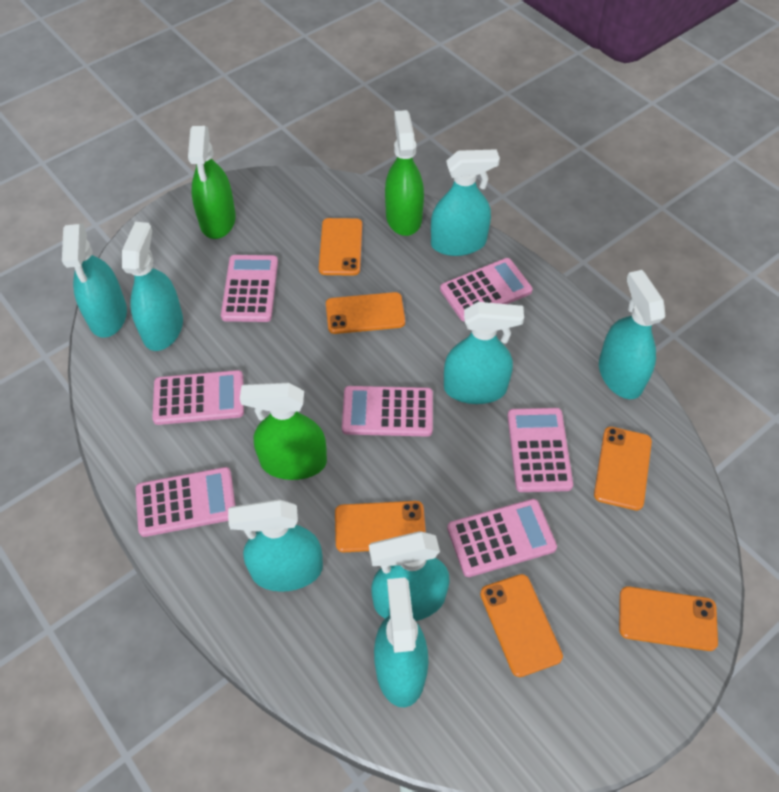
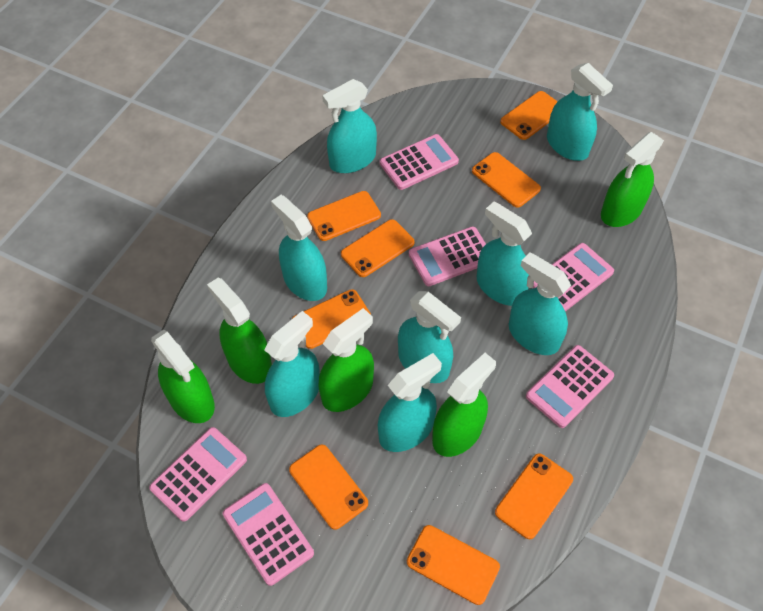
green spray bottle: [188,126,236,239] [240,383,327,480] [385,110,424,236] = 3 -> [151,330,215,423] [207,277,272,384] [318,308,374,412] [432,353,496,457] [601,132,664,227] = 5
orange phone: [319,218,362,276] [326,292,405,334] [335,501,426,552] [480,574,563,677] [594,427,652,511] [619,586,718,651] = 6 -> [289,445,368,530] [292,289,371,349] [307,191,381,241] [341,219,415,277] [407,525,500,605] [472,152,541,208] [495,453,573,539] [500,91,558,140] = 8
pink calculator: [136,467,235,537] [152,370,244,425] [221,255,278,322] [342,386,433,437] [440,258,533,322] [447,499,557,577] [508,408,573,492] = 7 -> [149,427,247,522] [223,483,314,586] [380,134,459,190] [409,226,486,286] [526,345,614,428] [532,243,614,311] = 6

